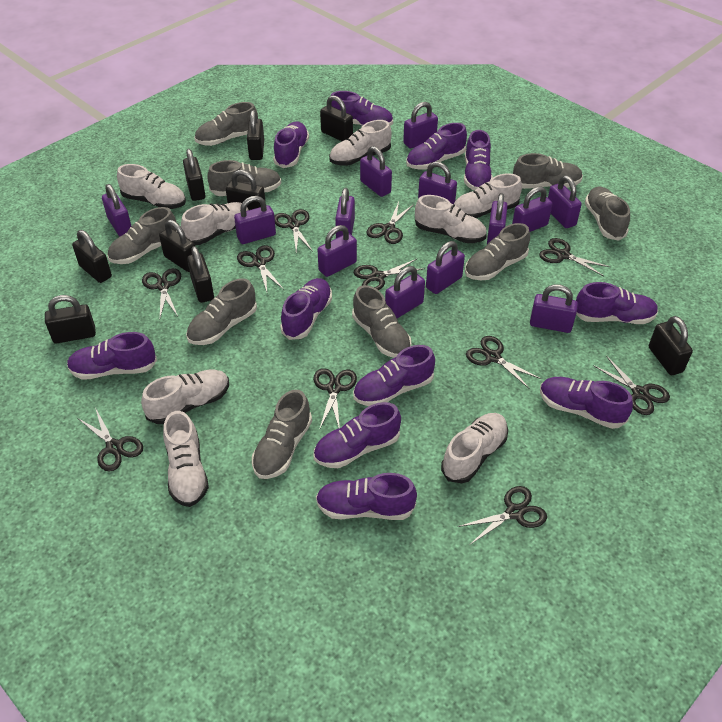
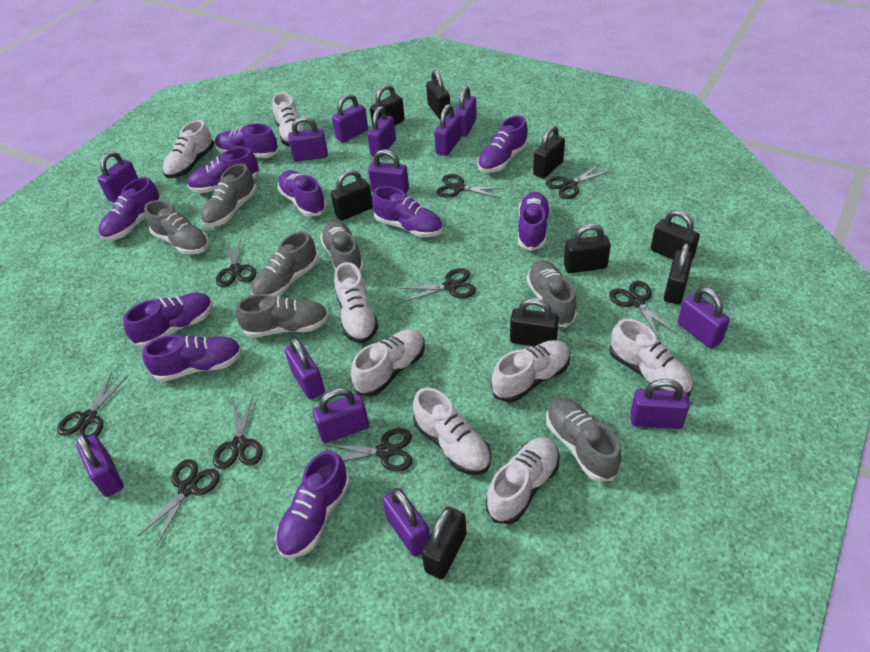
black scissors: [78,408,143,472] [142,268,181,318] [237,245,284,292] [274,209,313,253] [313,368,357,430] [354,258,425,290] [366,202,414,244] [458,486,547,545] [466,336,541,389] [539,238,610,276] [593,356,670,415] = 11 -> [57,372,128,437] [138,459,220,545] [213,396,263,469] [216,238,256,287] [327,428,412,472] [399,268,476,302] [436,174,504,198] [546,164,610,199] [609,281,677,340] = 9
grey shoe: [107,207,176,264] [186,278,257,345] [195,102,258,146] [207,160,281,196] [252,389,312,479] [352,285,411,358] [465,223,530,280] [513,153,583,189] [585,186,630,241] = 9 -> [144,200,209,255] [201,163,257,227] [236,294,329,338] [251,231,318,297] [320,221,364,272] [526,260,577,328] [546,397,621,481] = 7
purple shoe: [67,332,157,380] [273,122,309,168] [280,278,332,340] [314,402,401,468] [316,473,417,520] [331,91,393,126] [353,345,435,406] [406,123,467,170] [464,130,493,191] [540,377,633,429] [576,282,658,324] = 11 -> [99,177,161,241] [123,293,213,347] [143,335,242,382] [187,147,260,193] [215,123,278,158] [275,450,350,559] [277,171,327,217] [372,186,443,237] [477,115,528,173] [518,192,550,251] = 10

